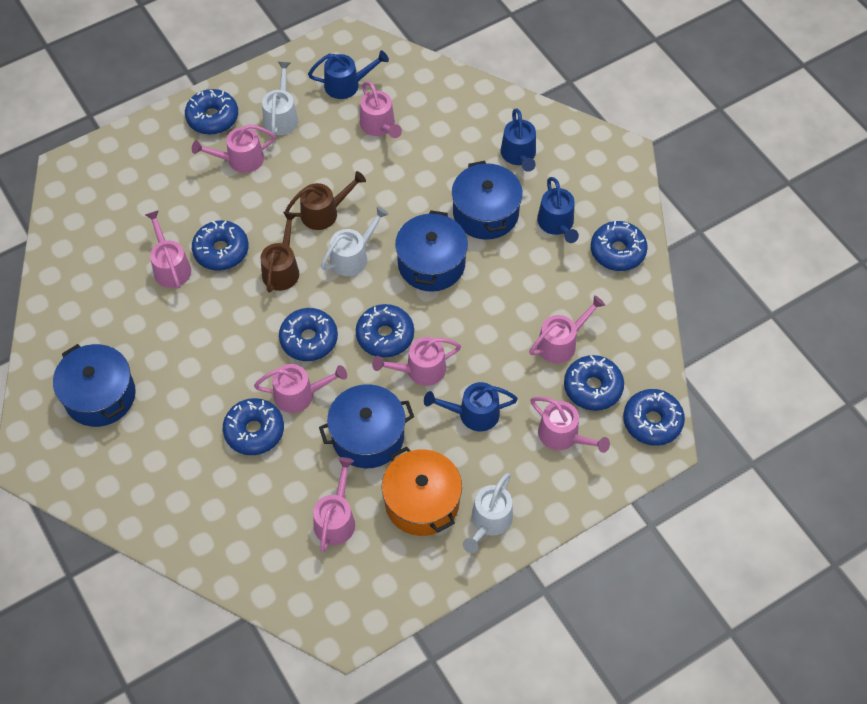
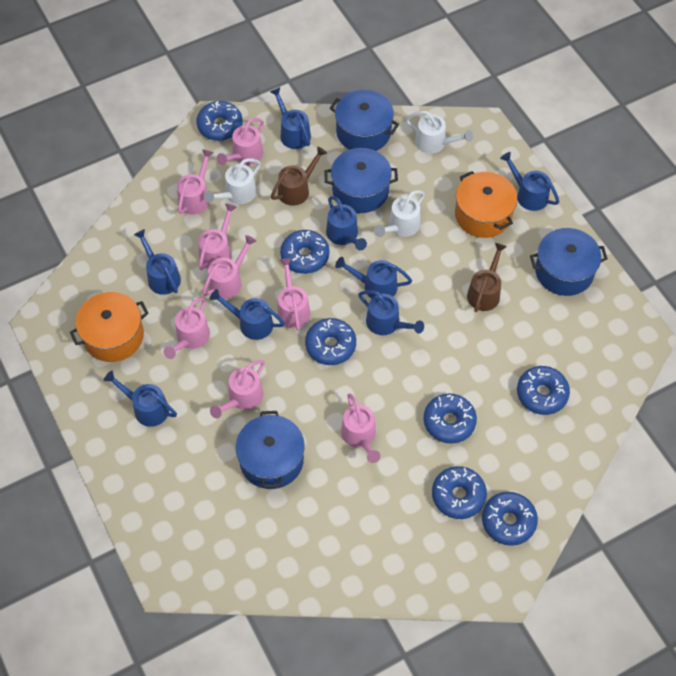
blue donut: [185,89,238,135] [192,220,249,271] [223,398,284,455] [279,308,338,361] [356,304,414,358] [564,355,624,411] [591,221,648,271] [623,389,685,446] = 8 -> [196,101,243,141] [280,230,329,274] [305,318,356,365] [424,393,477,444] [432,466,487,519] [482,492,538,546] [517,366,570,415] = 7
blue watering can: [308,50,389,99] [424,382,518,431] [501,108,536,172] [537,177,579,243] = 4 -> [104,371,177,427] [134,229,181,295] [210,289,285,340] [270,87,311,149] [326,196,367,251] [335,257,412,299] [358,290,424,335] [500,152,560,211] = 8
orange pot: [382,446,462,536] = 1 -> [70,292,149,362] [455,171,517,238] = 2

